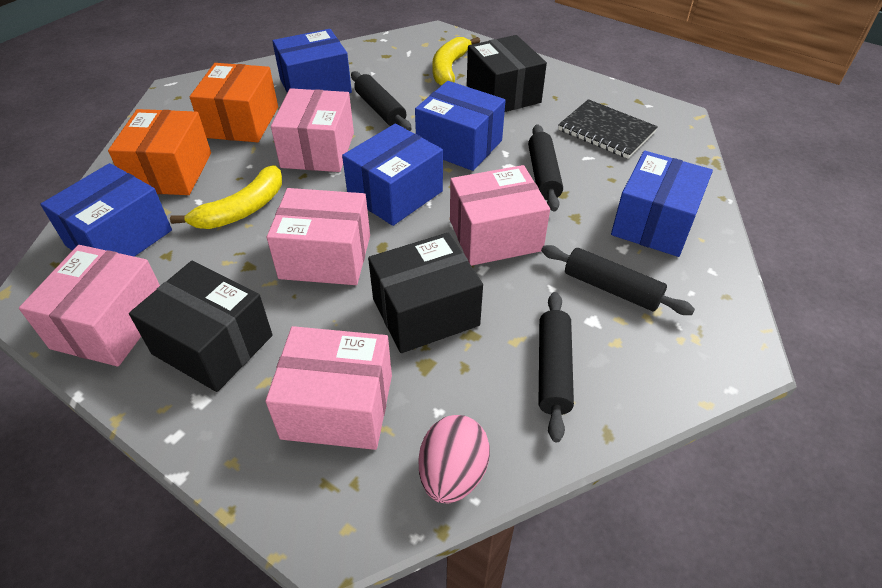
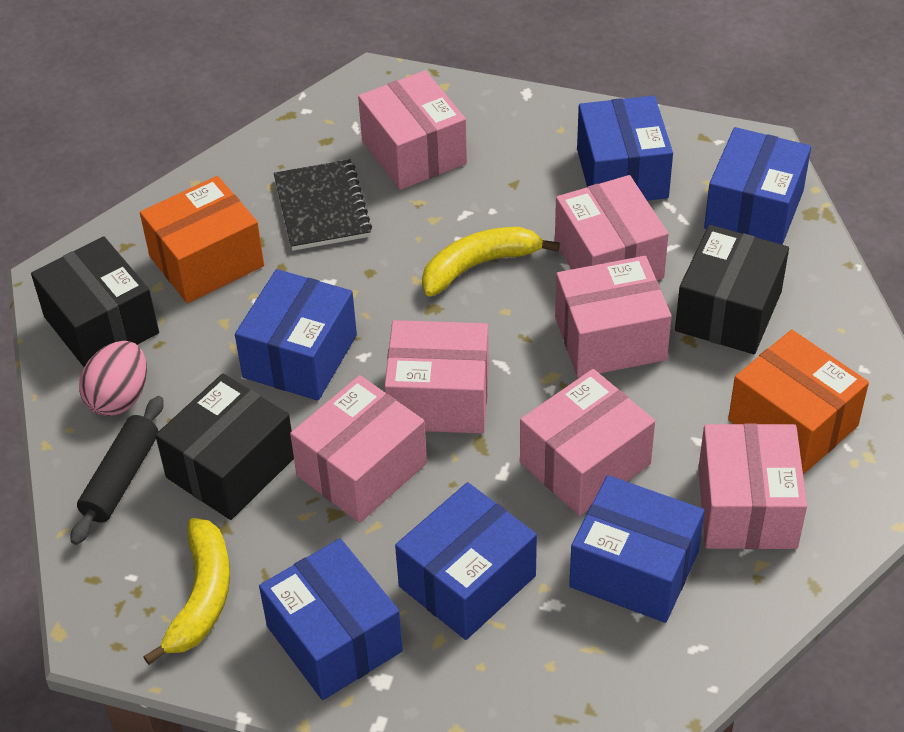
black rolling pin: [351,71,412,131] [528,124,563,211] [539,292,574,442] [541,245,695,315] = 4 -> [70,396,164,545] = 1
blue box: [40,163,172,257] [272,29,352,93] [342,124,443,226] [415,81,506,171] [611,151,713,257] = 5 -> [235,269,357,401] [259,538,403,700] [395,482,537,640] [569,475,705,623] [577,95,673,201] [704,127,811,245] = 6
pink box: [19,245,160,366] [265,326,392,450] [267,188,370,285] [271,88,354,172] [450,165,550,266] = 5 -> [290,375,427,523] [358,70,467,190] [384,320,489,433] [520,369,655,516] [555,175,668,280] [555,256,672,378] [698,424,807,549] = 7

